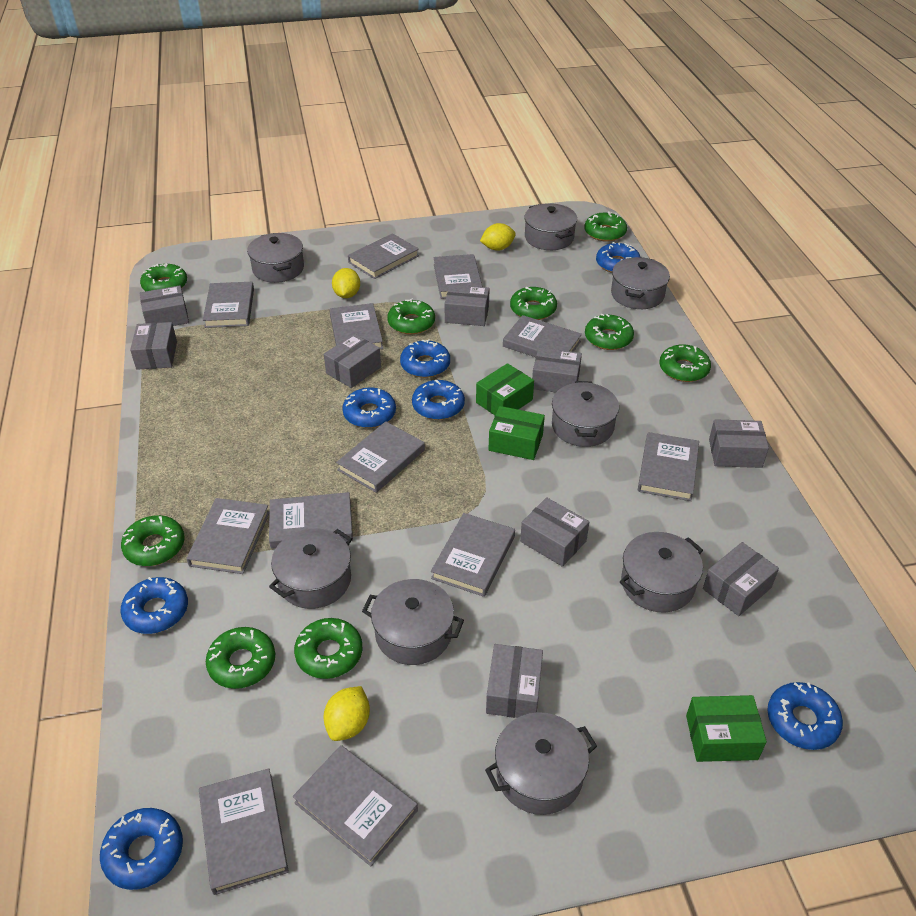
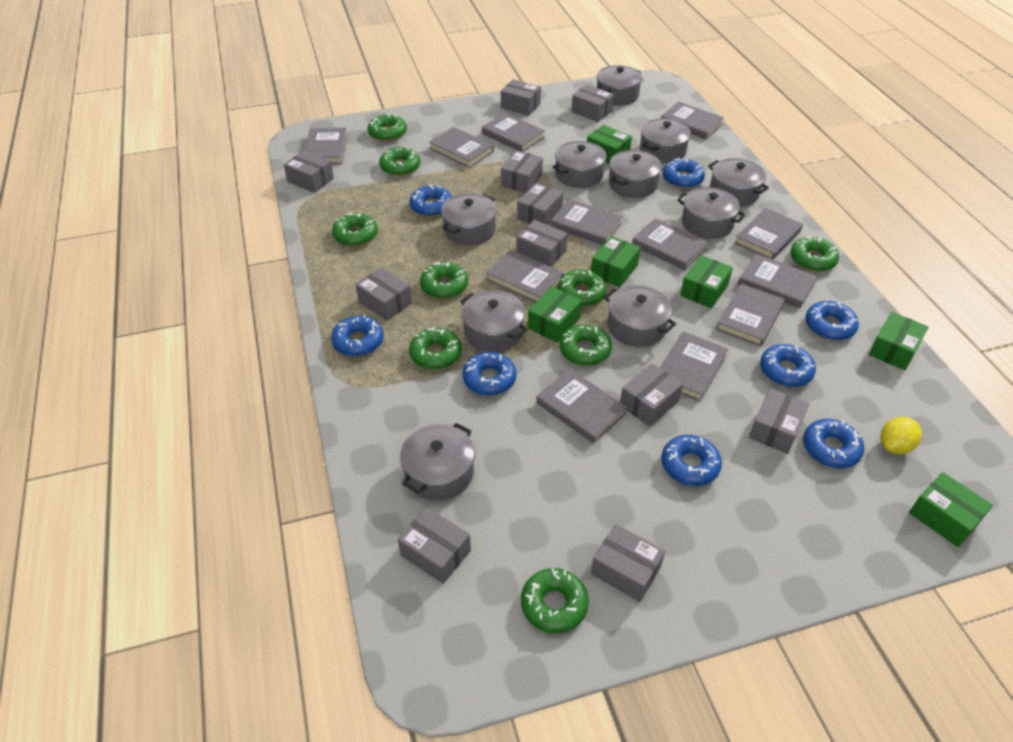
blue donut: [100,808,183,890] [120,577,188,634] [342,387,396,428] [400,339,450,378] [412,380,465,420] [596,242,640,273] [767,682,843,750] = 7 -> [331,315,384,357] [409,184,452,217] [462,352,516,396] [661,435,722,486] [662,158,705,189] [760,344,816,387] [803,419,864,468] [805,301,859,340] = 8
green box: [476,363,534,415] [488,406,545,460] [686,695,767,762] = 3 -> [528,287,582,343] [587,125,632,164] [591,236,641,287] [680,255,733,308] [869,312,928,370] [909,472,993,547] = 6
grey box: [130,322,177,370] [139,285,189,326] [324,334,381,388] [445,284,490,326] [486,644,543,718] [520,497,589,567] [532,347,582,392] [703,542,779,616] [709,419,769,468] = 9 -> [284,151,334,193] [355,267,412,321] [398,507,471,584] [501,79,541,116] [501,150,543,193] [516,220,568,267] [517,183,563,225] [571,84,614,122] [591,524,665,602] [620,363,683,427] [749,388,810,454] = 11
grey pot: [247,233,304,283] [269,529,352,609] [362,579,464,665] [485,712,597,815] [524,203,577,250] [552,381,619,447] [611,257,670,309] [620,532,703,613] = 8 -> [400,423,475,501] [441,193,497,245] [460,290,528,352] [553,141,608,188] [597,65,642,106] [604,285,676,347] [609,150,662,198] [640,118,691,163] [677,187,746,239] [708,158,769,207] = 10
yellow lemon: [324,686,370,741] [332,268,360,298] [480,223,516,251] = 3 -> [880,417,922,454] = 1

